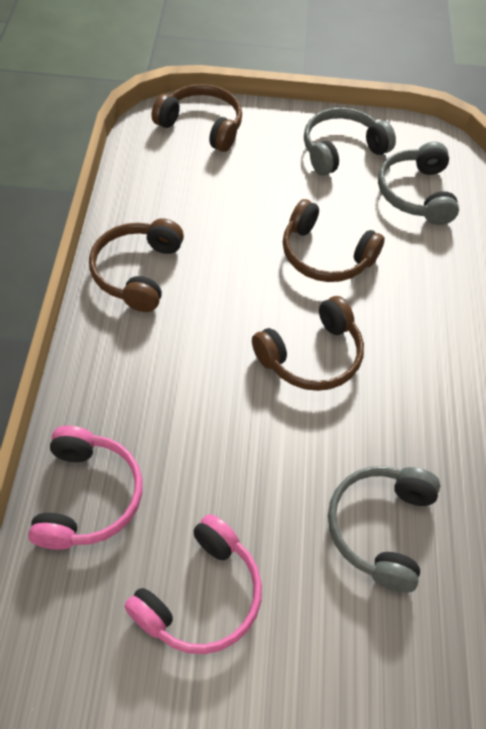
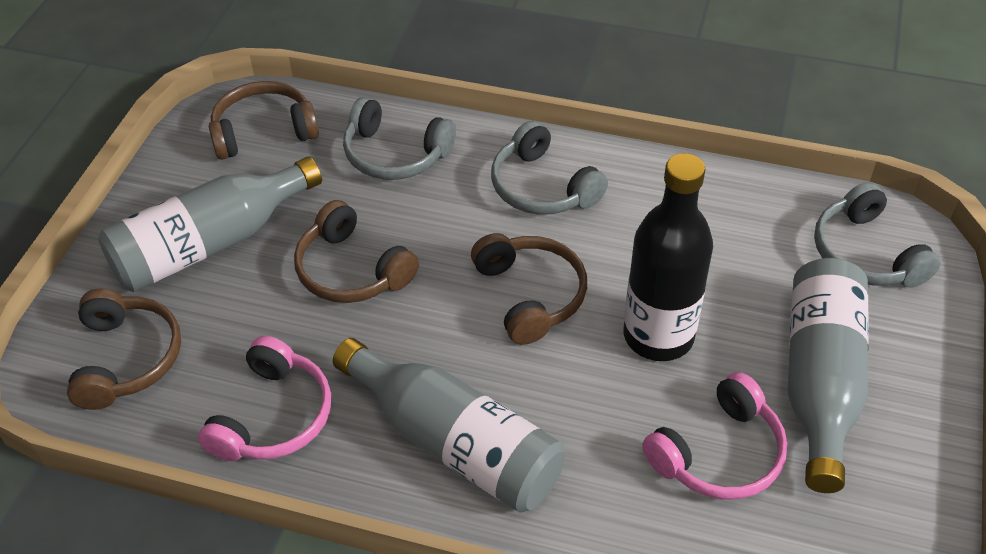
black bottle: none = 0 -> [624,153,713,361] = 1
grey bottle: none = 0 -> [98,157,322,292] [333,338,565,513] [788,258,868,493] = 3

